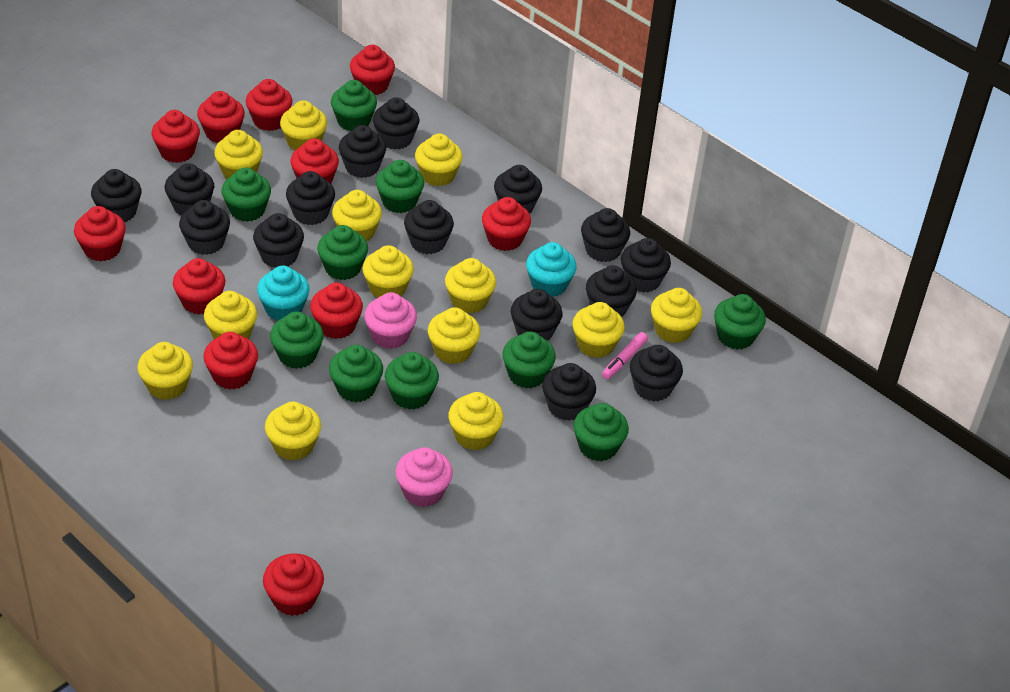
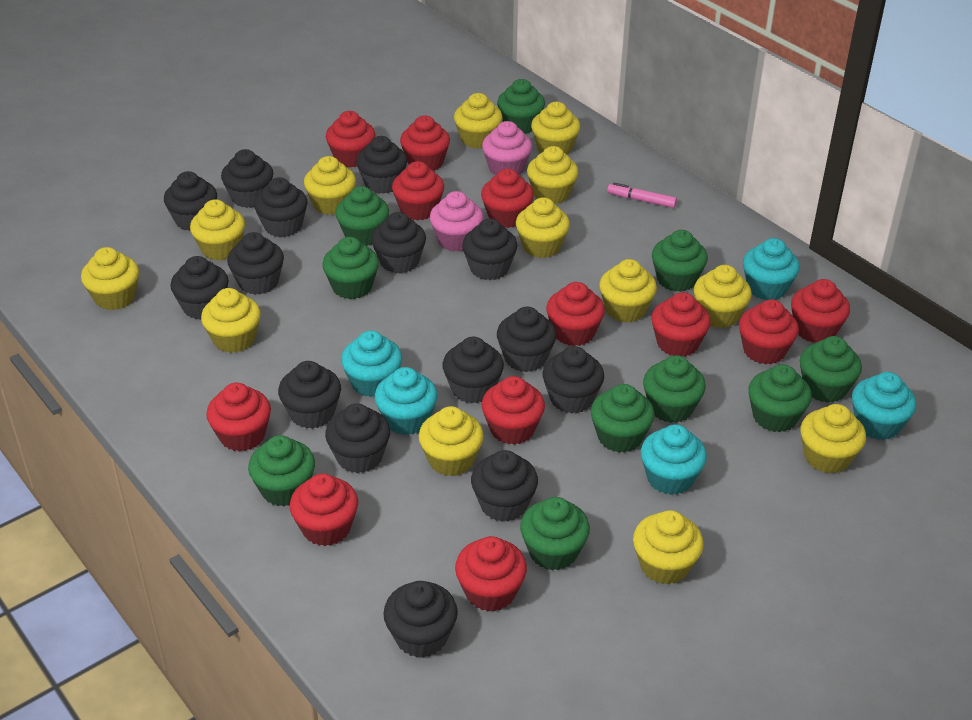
red cupcake: [74,206,126,261] [152,110,200,163] [173,258,226,315] [197,91,245,143] [203,332,258,390] [246,79,292,131] [263,553,324,616] [290,138,339,183] [310,283,363,339] [350,45,395,95] [482,197,531,251] = 11 -> [206,383,271,452] [290,473,358,546] [326,111,376,167] [392,161,444,220] [400,115,450,171] [455,536,527,612] [481,169,534,228] [481,376,545,445] [546,282,605,346] [651,292,711,357] [739,299,799,365] [791,279,850,343] = 12
turquoise cupcake: [257,266,310,321] [526,242,577,297] = 2 -> [341,330,402,397] [375,367,438,435] [641,424,707,495] [743,238,800,300] [852,372,916,440] = 5

